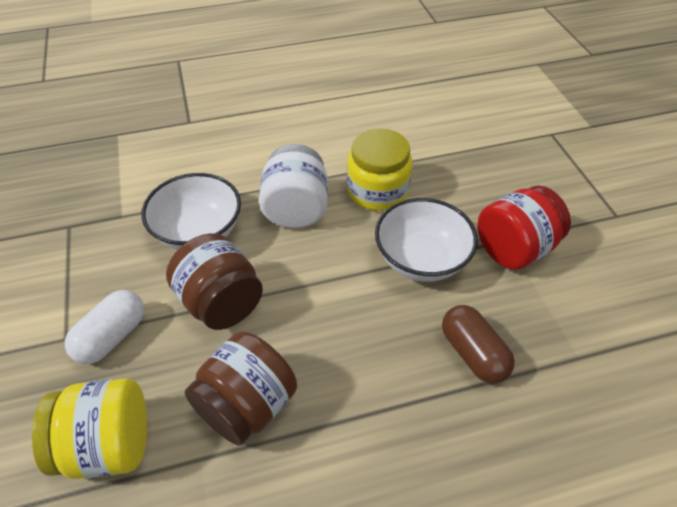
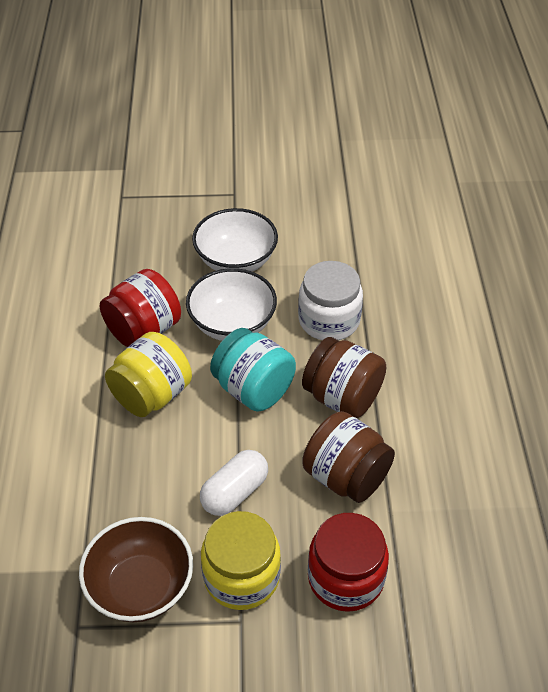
brown bowl: none = 0 -> [79,517,193,622] = 1
brown capsule: [442,305,515,383] = 1 -> none = 0
red jar: [477,186,571,270] = 1 -> [100,269,181,347] [308,513,389,612] = 2
turquoise jar: none = 0 -> [210,328,296,412] = 1

